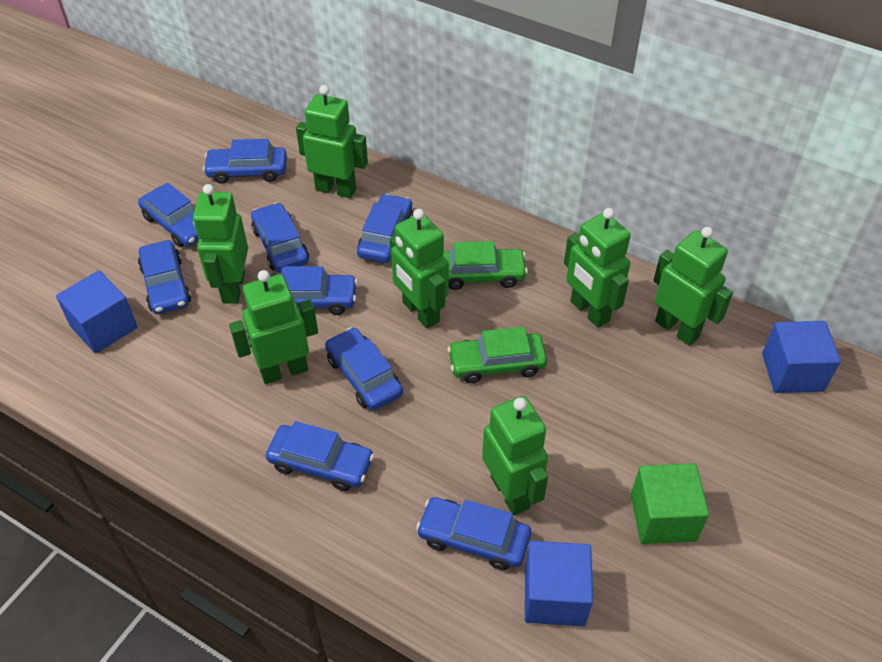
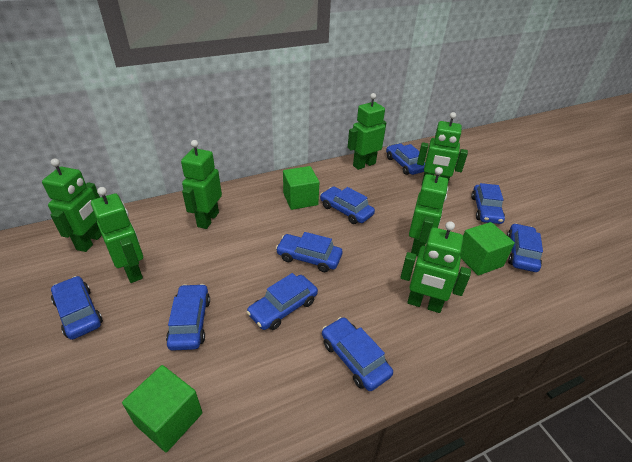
blue cube: [56,270,137,353] [525,541,593,626] [762,321,841,393] = 3 -> none = 0
green car: [443,241,528,290] [448,327,547,383] = 2 -> none = 0
green cube: [631,463,709,544] = 1 -> [122,365,202,452] [283,166,319,210] [460,222,515,276] = 3

